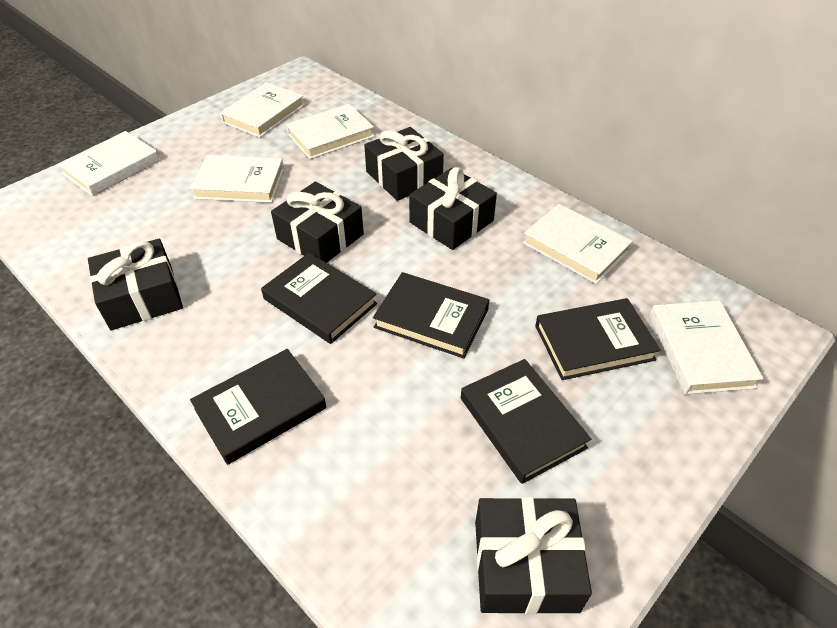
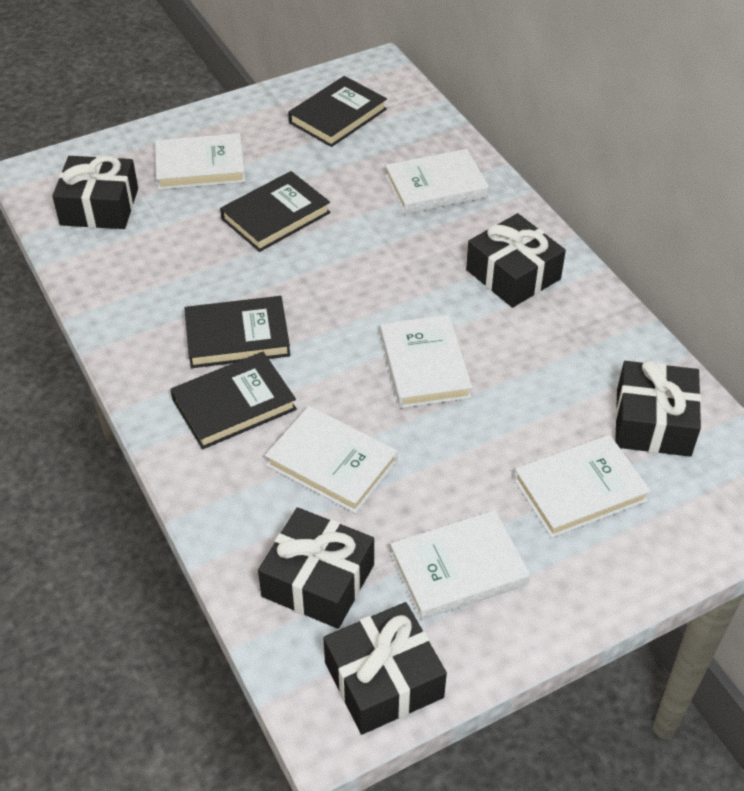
black book: [190,349,327,465] [261,253,377,344] [373,272,489,359] [461,359,591,484] [535,298,661,380] = 5 -> [170,352,297,449] [184,296,290,368] [220,171,331,252] [288,76,387,147] = 4

